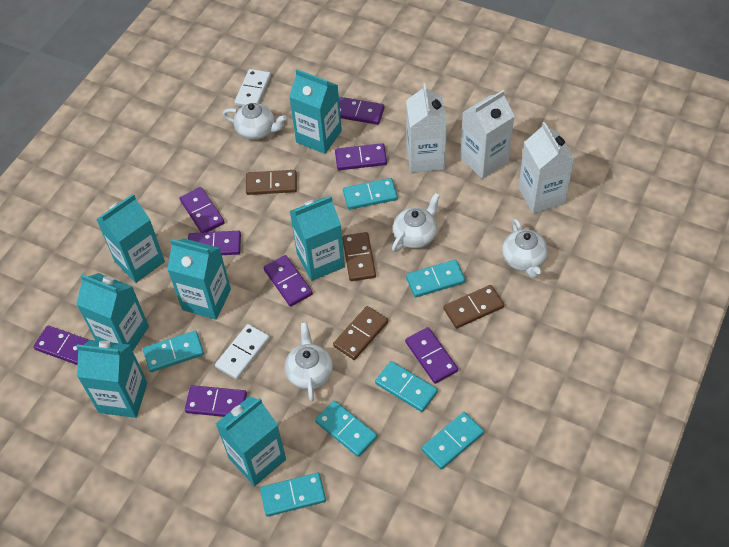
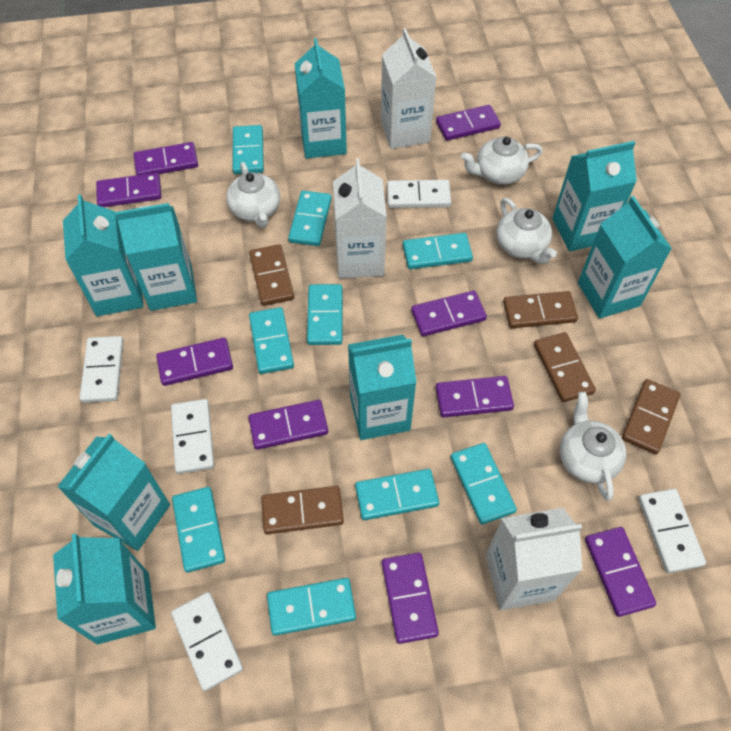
brown domino: [246,170,297,195] [333,306,388,360] [342,232,376,281] [443,285,504,328] = 4 -> [249,244,295,306] [261,486,344,534] [503,291,578,328] [534,332,596,402] [622,379,680,454] = 5
purple domino: [34,325,89,365] [180,187,225,233] [185,385,247,417] [188,231,241,255] [264,255,313,306] [335,143,387,170] [339,97,384,125] [405,327,458,384] = 8 -> [96,173,161,207] [133,142,198,175] [156,338,233,386] [249,400,328,450] [382,553,439,644] [411,291,487,336] [436,105,501,141] [436,376,514,418] [585,527,656,617] = 9
turquoise carton: [76,273,149,351] [76,340,147,418] [96,194,165,283] [167,238,231,320] [216,396,286,486] [289,69,342,154] [290,196,345,281] = 7 -> [53,534,156,644] [57,434,170,551] [63,194,144,316] [115,203,197,311] [295,38,347,159] [348,335,417,440] [552,141,637,251] [578,196,672,319] = 8
turquoise domino: [143,331,204,372] [260,473,326,517] [315,401,377,457] [343,178,398,210] [375,361,438,412] [406,260,465,298] [421,412,484,469] = 7 -> [172,487,225,573] [233,125,264,174] [249,307,294,374] [267,578,356,636] [288,190,332,246] [307,284,343,345] [355,469,439,520] [403,233,473,269] [451,443,517,524] = 9
white domino: [215,324,270,380] [234,69,271,107] = 2 -> [79,336,124,403] [171,399,214,474] [171,592,243,691] [387,180,451,208] [638,489,706,573] = 5

